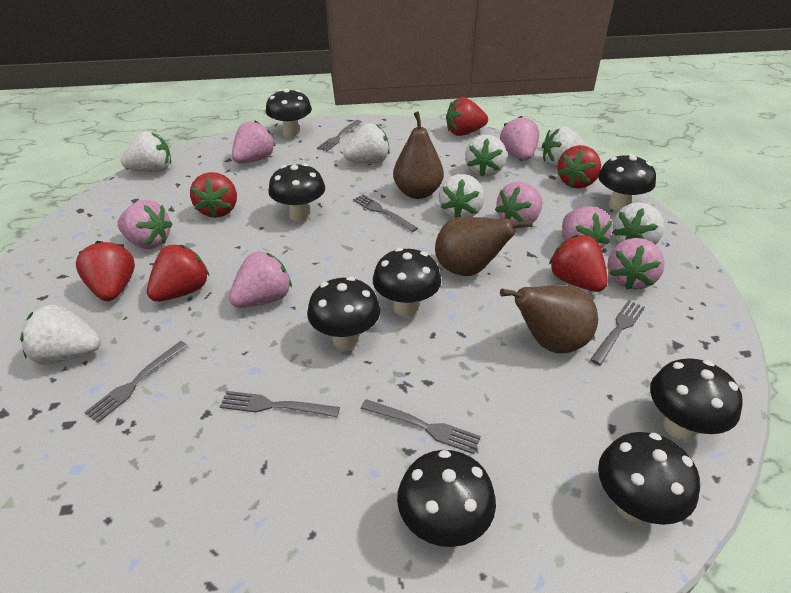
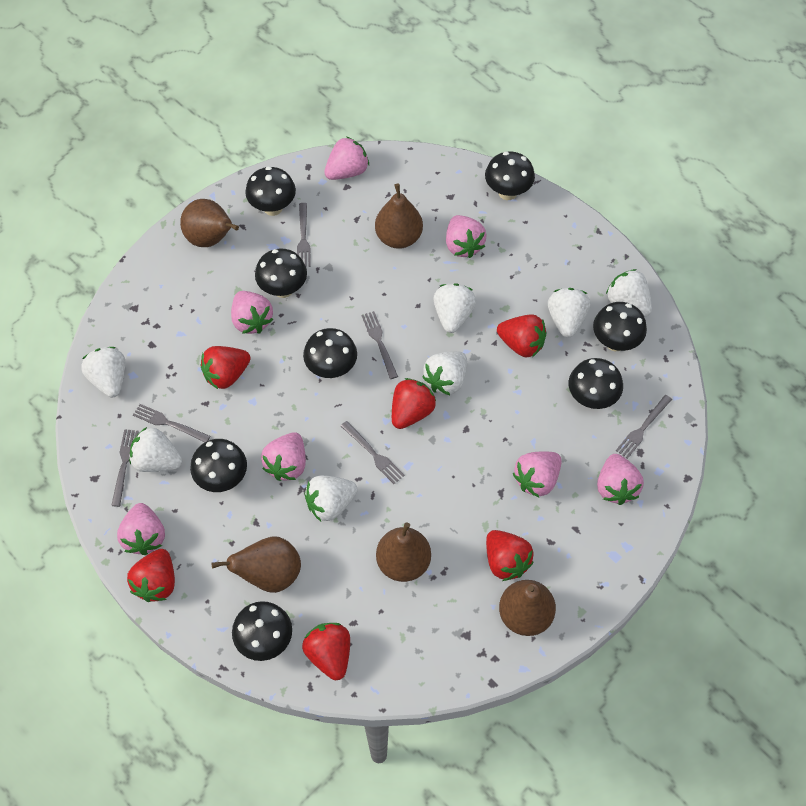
brown pear: [393,111,444,199] [435,217,533,276] [500,285,598,353] = 3 -> [180,199,239,247] [211,537,301,593] [375,183,423,249] [376,522,431,582] [499,580,556,636] = 5

